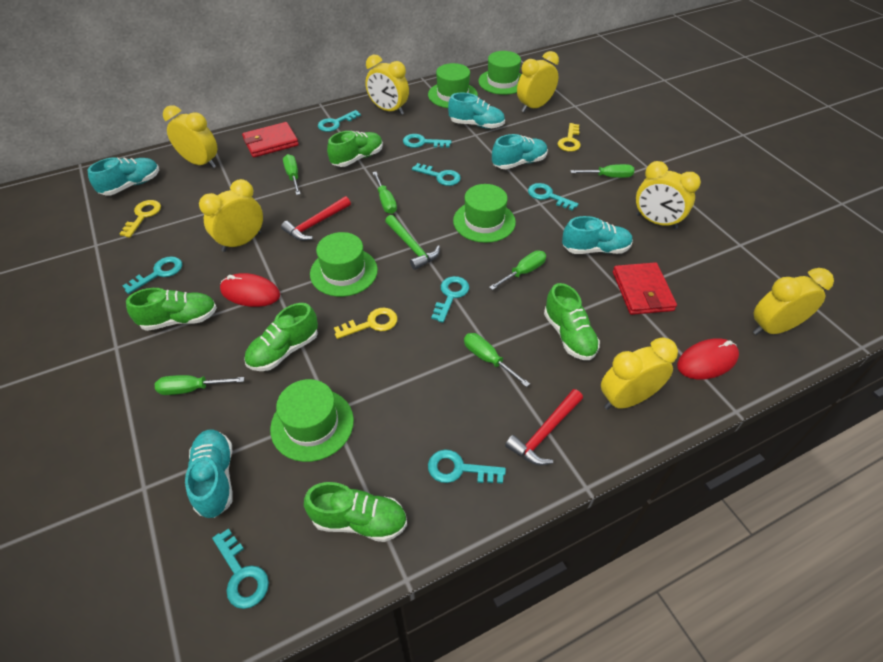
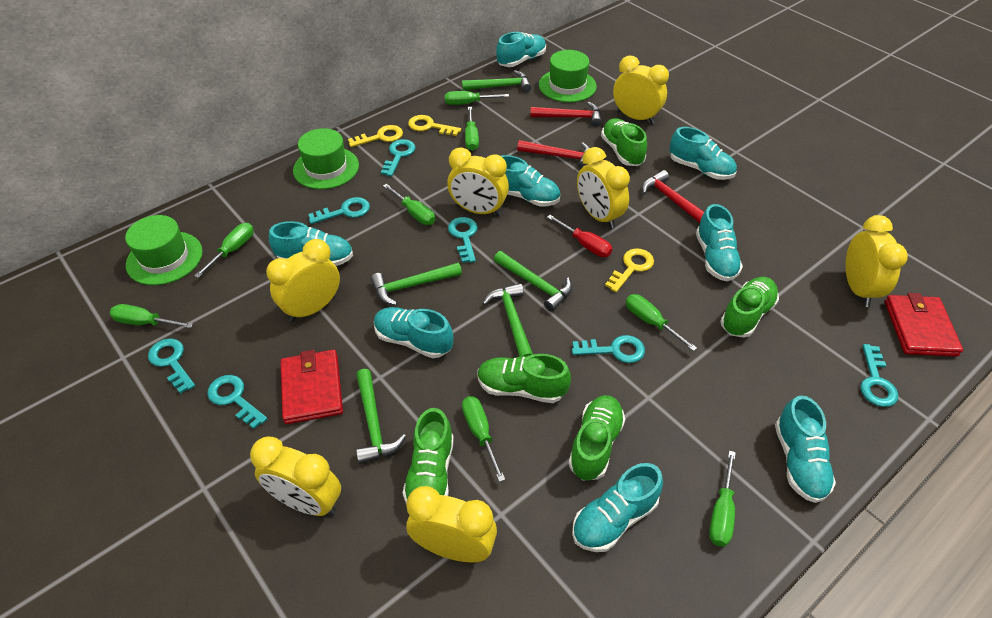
green hammer: [385,215,440,270] = 1 -> [356,369,406,464] [371,263,462,305] [462,70,531,92] [483,283,533,357] [494,251,572,312] = 5
green hat: [270,379,354,462] [310,232,378,297] [428,63,478,108] [453,184,516,243] [478,51,522,95] = 5 -> [125,215,203,285] [293,128,359,189] [539,50,597,102] = 3
green screwdriver: [155,375,245,395] [283,154,300,195] [372,172,397,214] [464,333,530,387] [489,250,546,290] [570,164,634,178] = 6 -> [110,304,193,328] [195,223,254,278] [383,184,435,225] [445,91,509,105] [462,396,505,482] [465,107,479,151] [626,294,697,351] [709,451,736,547] = 8
red hammer: [281,196,351,241] [505,389,583,465] = 2 -> [517,140,590,169] [530,102,602,127] [642,170,704,223] = 3
red mouse: [220,273,280,307] [677,338,739,380] = 2 -> none = 0
red screwdriver: none = 0 -> [547,215,612,257] = 1
turquoise key: [123,256,182,294] [212,528,269,609] [318,110,361,132] [403,134,452,148] [412,163,461,186] [428,449,506,484] [431,276,469,323] [528,183,578,210] = 8 -> [148,338,195,394] [207,375,267,429] [308,197,370,224] [381,139,416,176] [448,217,478,263] [572,335,645,363] [860,344,898,407] = 7
turquoise shoe: [87,157,159,196] [185,429,233,518] [448,93,505,129] [492,134,548,169] [562,216,633,254] = 5 -> [269,221,353,266] [374,307,453,358] [496,32,546,67] [501,155,560,207] [572,463,663,552] [669,127,737,180] [696,204,743,281] [775,395,836,503] = 8

